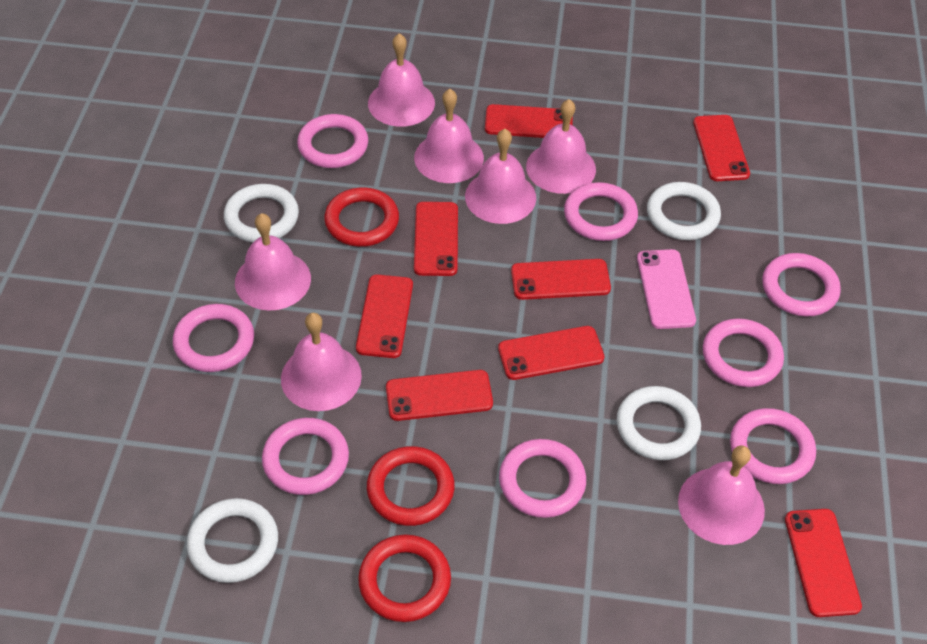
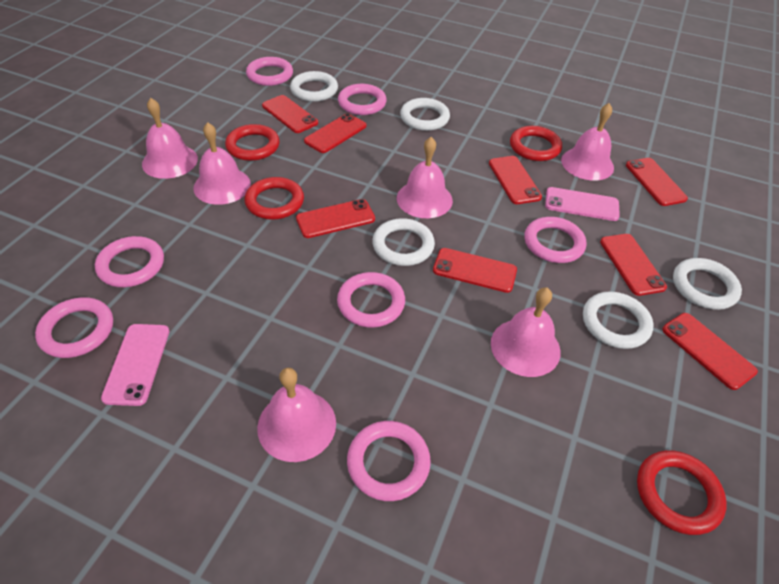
pink bell: [235,213,311,311] [281,313,362,411] [368,33,435,127] [414,89,484,183] [465,129,536,224] [526,99,596,194] [678,445,765,545] = 7 -> [142,98,198,179] [193,122,251,205] [257,368,336,462] [397,137,453,218] [491,287,561,377] [561,103,614,181] = 6
pink phone: [637,249,696,329] = 1 -> [101,324,169,406] [545,187,620,221] = 2
pink ring: [173,304,254,372] [262,418,349,495] [297,114,368,168] [499,439,586,518] [564,182,638,241] [703,318,784,387] [730,408,816,484] [762,253,841,317] = 8 -> [35,297,113,358] [95,236,164,287] [246,57,293,86] [337,272,405,328] [338,84,387,115] [347,421,431,501] [524,217,586,263] = 7
red ring: [324,187,399,247] [358,534,451,622] [367,446,455,526] = 3 -> [225,124,280,161] [245,177,304,220] [510,126,562,161] [637,450,727,535] = 4
white ring: [187,498,278,583] [224,184,299,242] [617,386,701,460] [647,182,721,240] = 4 -> [290,71,338,102] [372,218,435,266] [400,98,450,131] [583,292,653,349] [673,258,742,310] = 5

